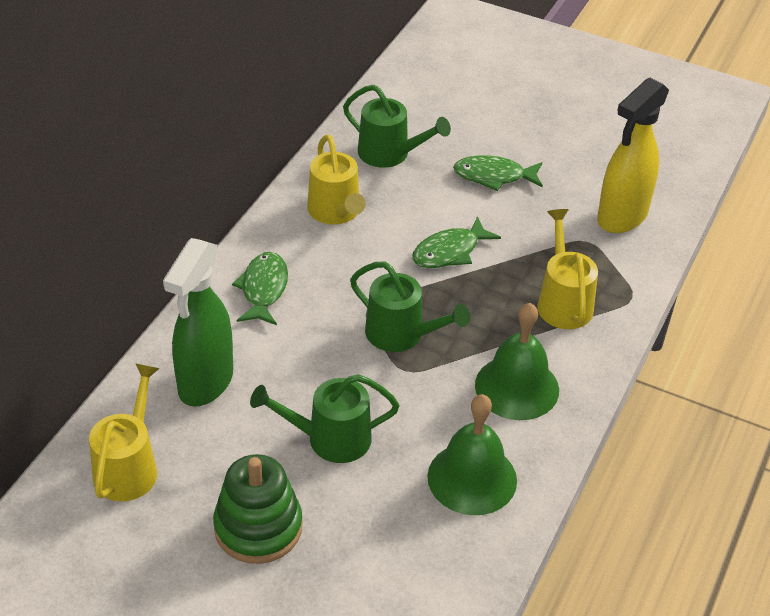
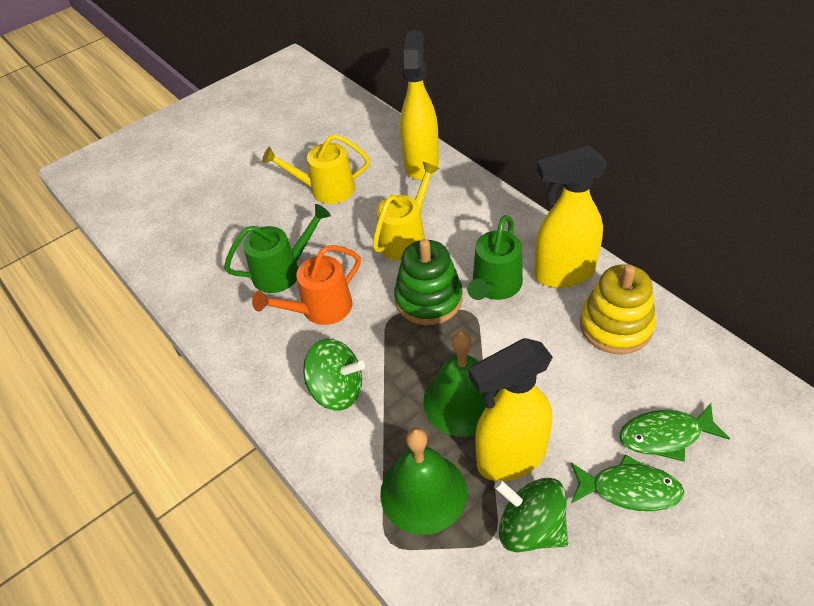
green fish: [232,252,288,325] [412,216,501,268] [453,155,543,191] = 3 -> [571,454,684,511] [619,403,730,461] = 2
green spinning top: none = 0 -> [303,339,365,411] [494,478,568,553] = 2
green spray bottle: [163,238,233,406] = 1 -> none = 0
green watering can: [250,374,400,463] [343,85,451,168] [350,261,470,352] = 3 -> [224,204,331,293] [467,215,523,300] = 2
orange watering can: none = 0 -> [252,245,361,325] = 1
yellow spray bottle: [597,77,669,233] = 1 -> [400,30,439,180] [469,338,553,481] [534,145,608,288] = 3
yellow stacking toy: none = 0 -> [580,265,656,354] = 1
yellow watering can: [89,363,159,502] [307,134,366,225] [537,209,598,329] = 3 -> [262,134,370,204] [372,162,440,261] = 2

